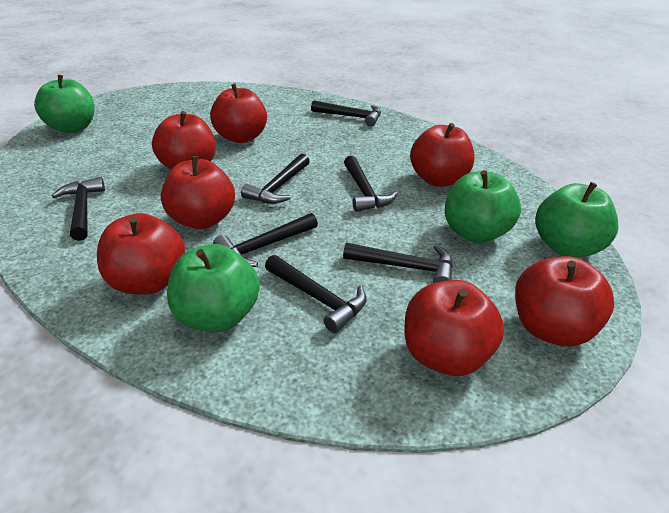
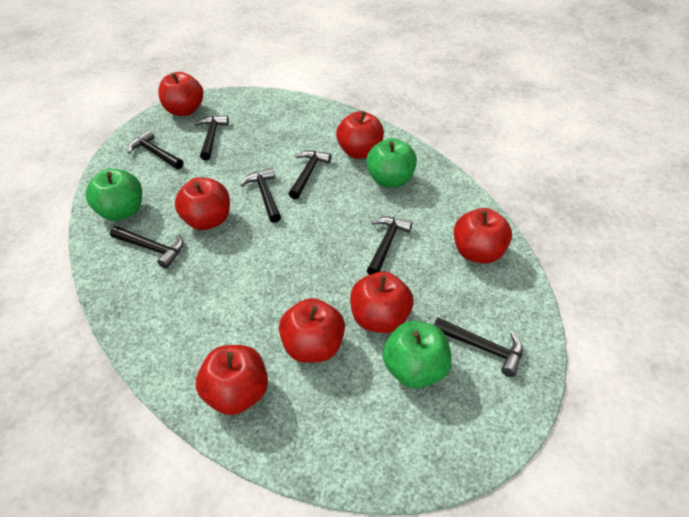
green apple: [34,75,95,133] [167,244,260,332] [445,170,521,243] [535,182,618,257] = 4 -> [85,169,142,221] [366,138,417,188] [383,321,452,389] = 3

